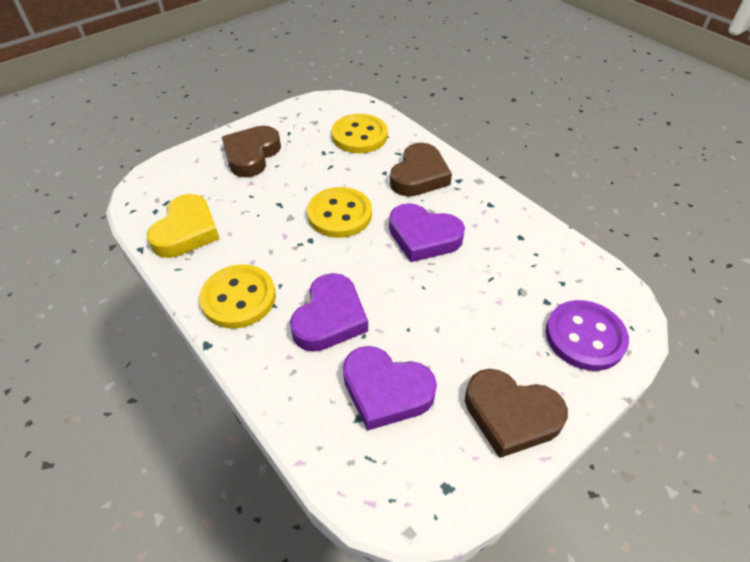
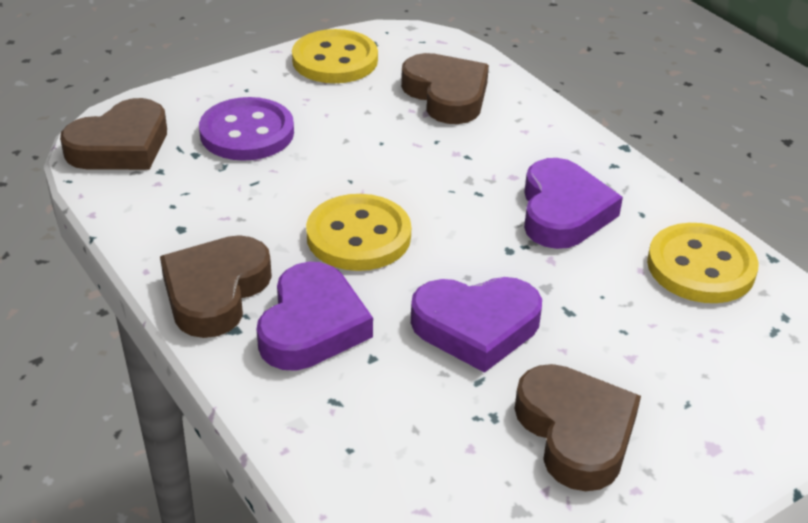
brown heart: [222,126,281,177] [390,143,452,197] [465,369,568,458] = 3 -> [60,98,167,170] [160,235,272,338] [401,53,489,124] [515,364,641,491] = 4
yellow heart: [147,194,219,258] = 1 -> none = 0

